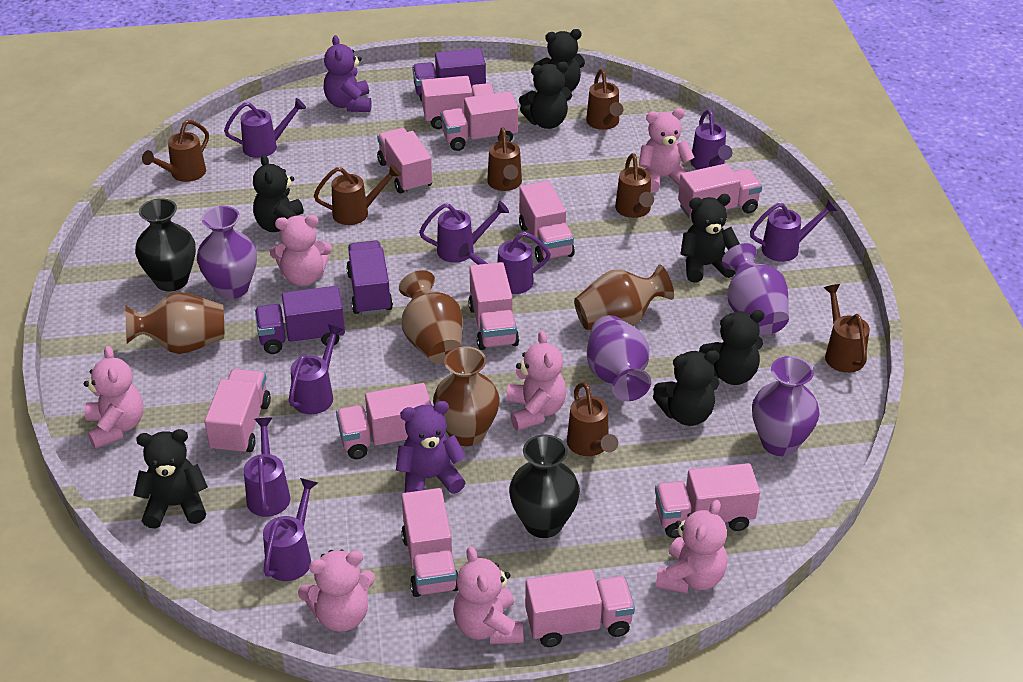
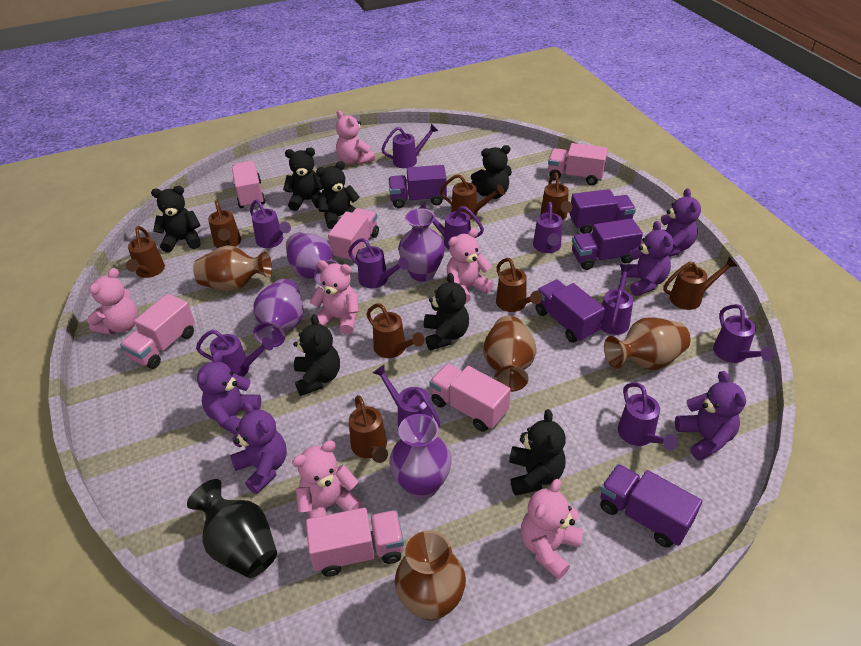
black vase: [135,198,196,291] [509,435,580,538] = 2 -> [187,479,277,578] = 1
brown watering can: [142,120,209,182] [314,164,401,225] [487,127,522,191] [567,382,618,456] [586,69,623,130] [615,153,654,218] [824,284,870,373] = 7 -> [126,226,165,278] [208,200,241,248] [349,395,388,463] [367,303,425,358] [440,174,504,220] [496,258,542,312] [540,173,572,221] [663,257,737,310] = 8
pink teddy bear: [84,346,143,449] [270,215,332,286] [298,550,375,632] [453,546,523,644] [506,331,566,431] [639,108,695,192] [656,500,727,593] = 7 -> [87,268,138,335] [292,440,362,519] [310,260,359,334] [336,110,375,165] [447,228,494,304] [521,479,583,580] = 6
pink truck: [204,369,271,455] [336,383,432,459] [377,128,432,193] [401,488,458,597] [421,76,495,129] [441,91,518,151] [468,262,519,350] [519,181,575,263] [525,570,635,647] [655,463,760,538] [678,163,762,219] = 11 -> [120,294,195,369] [232,161,266,208] [306,508,404,577] [328,208,379,262] [429,364,511,432] [548,143,608,185] = 6
purple teddy bear: [324,35,372,112] [396,401,466,494] = 2 -> [197,351,261,435] [230,402,287,494] [621,221,674,296] [652,188,701,257] [675,371,746,461] = 5
purple truck: [255,286,345,354] [346,240,393,315] [412,48,486,101] = 3 -> [388,165,447,208] [535,280,605,343] [569,189,636,234] [572,218,643,270] [600,464,702,547] = 5
purple watering can: [224,98,306,158] [244,418,291,517] [263,478,318,581] [289,324,344,414] [419,201,509,263] [458,232,551,294] [690,109,732,170] [750,199,838,262] = 8 -> [196,330,274,377] [250,199,291,248] [348,238,409,288] [373,364,440,428] [381,124,438,168] [419,202,484,250] [533,202,562,253] [601,264,633,335] [618,383,678,450] [713,304,775,363] = 10

